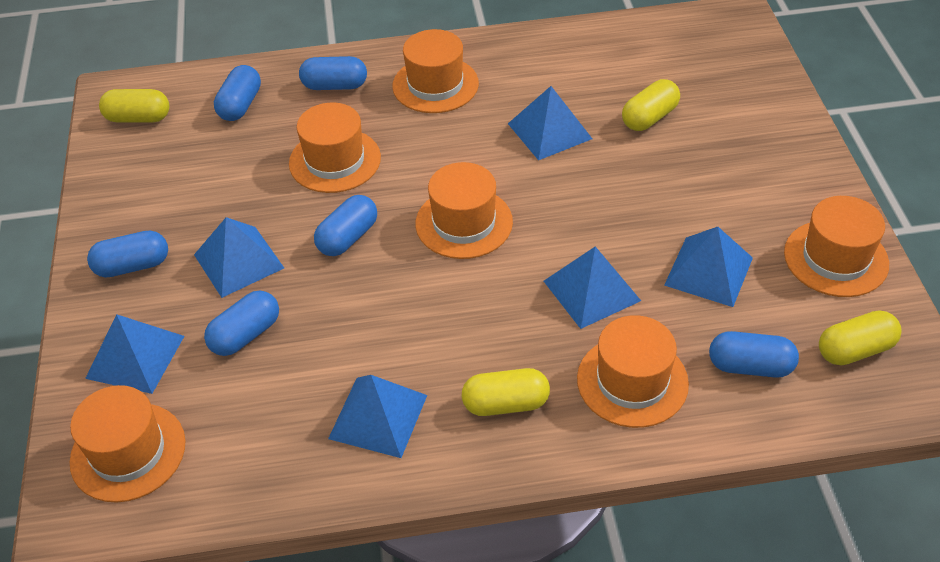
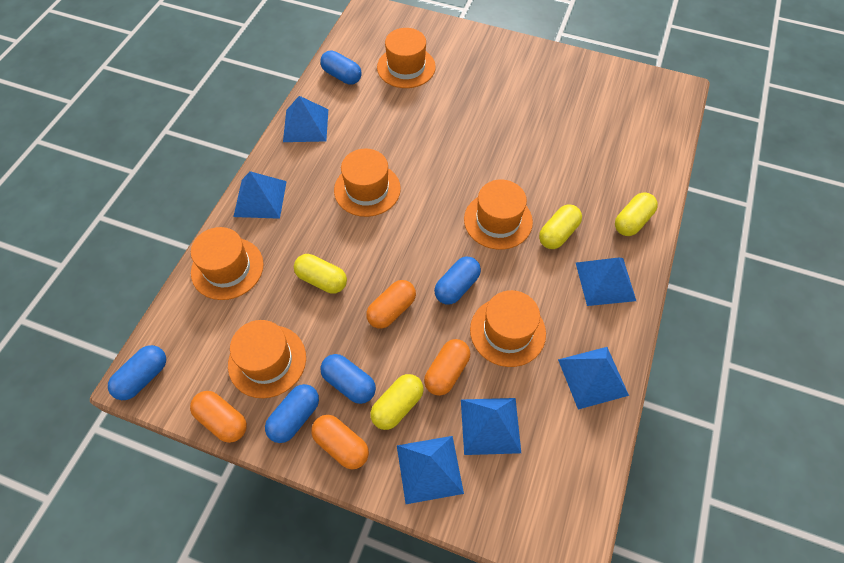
blue capsule: [87,230,168,278] [204,290,279,356] [214,65,261,121] [299,56,367,90] [314,195,377,256] [709,331,799,378] = 6 -> [108,345,166,400] [265,384,319,443] [320,50,362,85] [321,354,376,404] [434,257,481,305] = 5
orange capsule: none = 0 -> [190,391,247,443] [311,415,369,469] [366,280,416,329] [424,339,470,396] = 4

